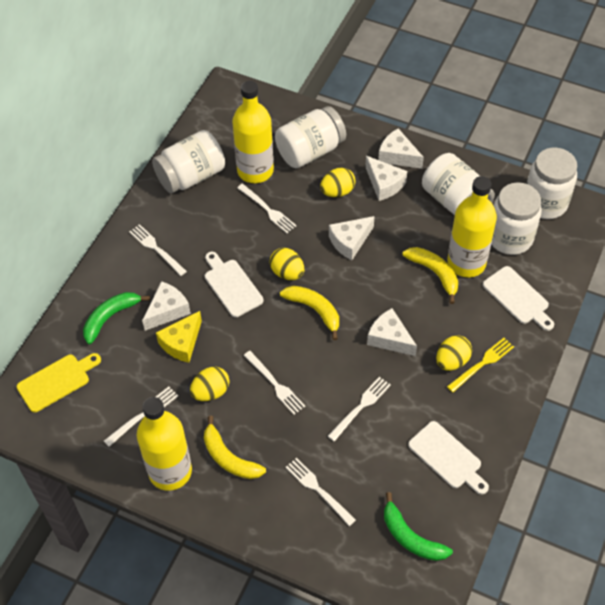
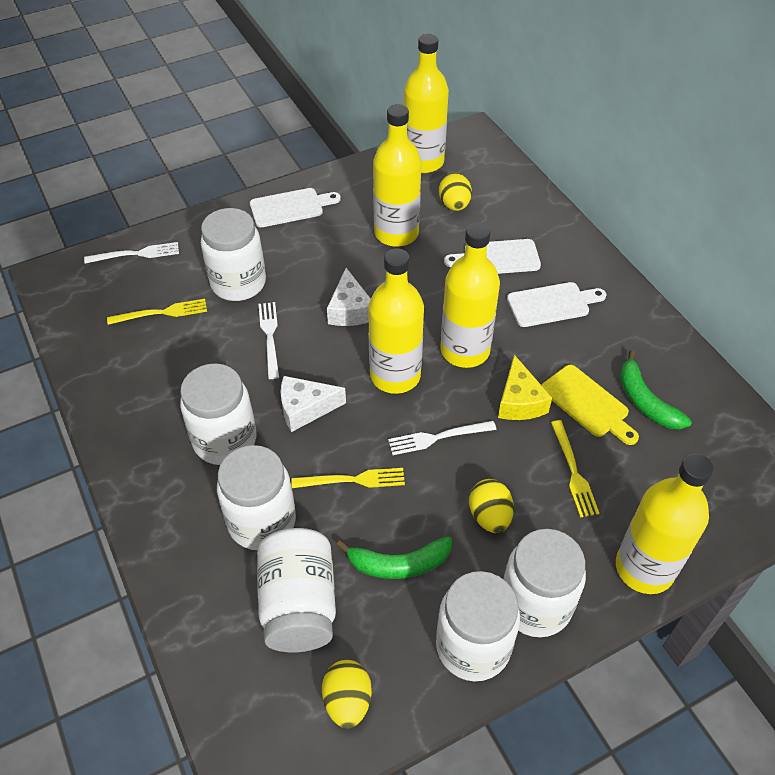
white cheese: [142,281,191,331] [329,216,375,260] [365,156,407,201] [367,308,417,356] [378,128,424,169] = 5 -> [280,376,346,432] [327,268,371,326] = 2
white fork: [104,386,178,447] [129,224,187,276] [237,184,297,233] [243,351,305,415] [285,458,356,526] [328,377,391,442] = 6 -> [84,242,179,264] [258,302,279,379] [388,421,496,455] = 3
white jar: [152,130,225,193] [275,106,346,168] [422,153,495,215] [491,182,542,255] [526,148,577,219] = 5 -> [180,364,256,465] [201,208,266,301] [217,445,296,550] [257,528,336,652] [436,571,520,681] [503,529,586,637] = 6
yellow banana: [204,416,266,479] [280,286,339,340] [402,247,458,304] = 3 -> none = 0
yellow bottle: [137,397,192,491] [232,81,274,183] [447,176,497,277] = 3 -> [368,248,424,394] [373,104,421,247] [404,34,449,173] [440,223,500,368] [616,453,714,594] = 5
yellow egg: [190,367,230,401] [270,248,304,280] [320,168,356,197] [436,335,472,371] = 4 -> [322,660,372,728] [439,173,472,211] [469,479,514,533] = 3
yellow fork: [447,338,514,393] = 1 -> [107,299,207,325] [291,468,405,488] [551,420,600,517] = 3

